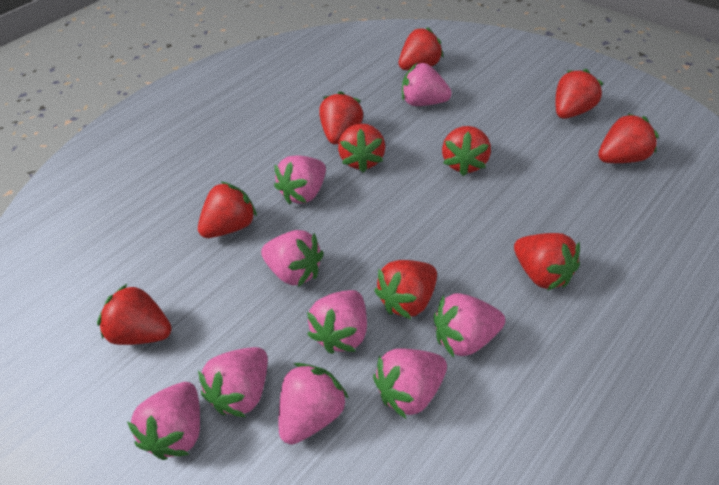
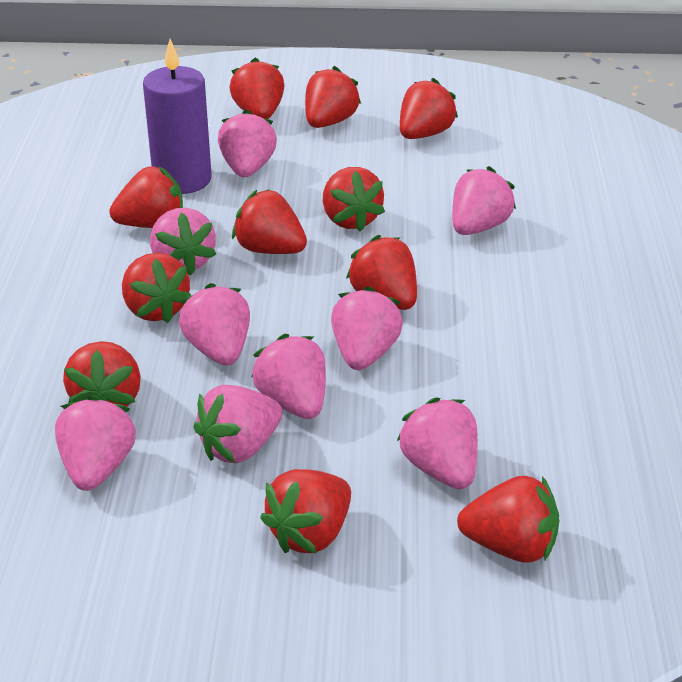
purple candle: none = 0 -> [143,39,212,194] = 1
red strawberry: [97,283,172,345] [198,181,257,238] [319,91,363,144] [338,123,385,173] [374,260,437,319] [399,27,443,70] [442,126,491,176] [514,233,580,291] [555,69,604,119] [598,114,659,163] = 10 -> [63,341,141,407] [109,166,183,228] [122,253,191,323] [229,58,285,119] [232,189,307,254] [260,469,351,554] [305,66,361,128] [323,167,385,232] [346,235,417,310] [400,78,458,139] [457,476,560,563] = 11

